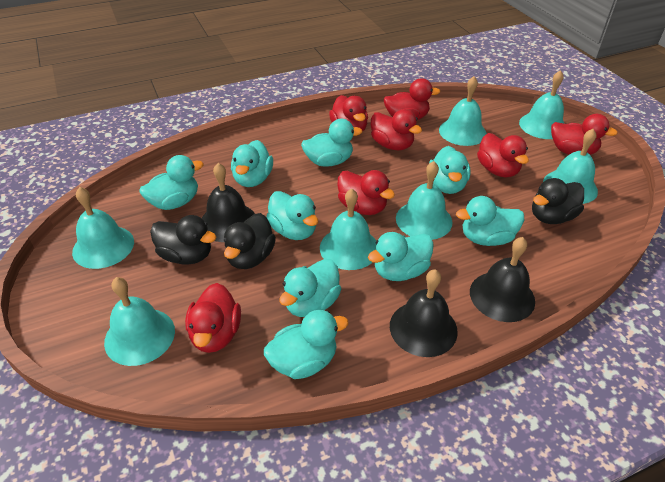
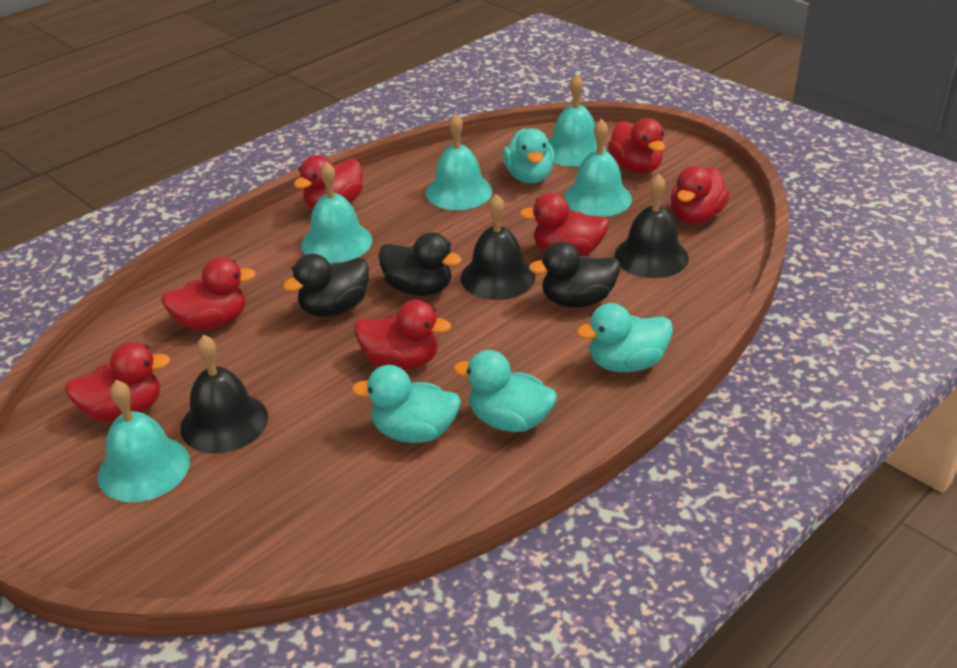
turquoise bell: [72,187,134,269] [104,277,175,366] [320,189,376,270] [396,161,453,240] [439,76,487,146] [519,70,565,139] [543,129,598,204] = 7 -> [97,380,190,502] [301,162,372,263] [426,113,493,210] [548,74,607,167] [564,119,632,217] = 5
turquoise duck: [140,155,204,210] [231,140,273,187] [264,310,349,379] [266,191,318,240] [279,259,341,317] [301,119,363,167] [368,232,434,281] [429,146,471,194] [456,196,524,246] = 9 -> [351,365,461,443] [453,350,557,432] [503,128,555,183] [577,303,673,373] = 4

